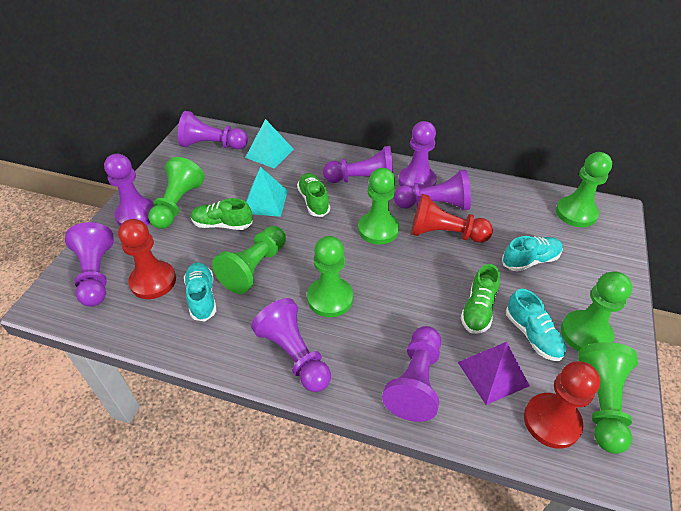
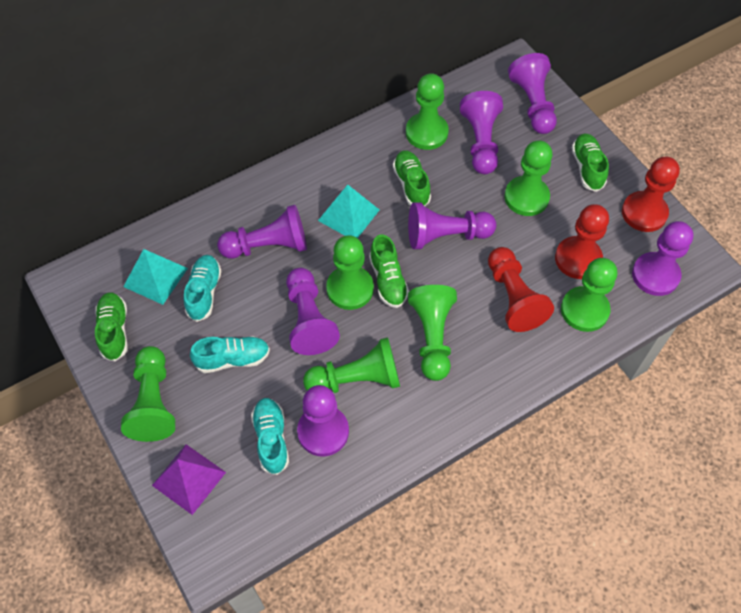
green shoe: [191,198,253,230] [297,173,330,217] [461,264,500,334] = 3 -> [95,292,127,361] [369,234,409,308] [393,150,431,206] [572,133,609,192] = 4
purple pawn: [65,222,114,306] [104,154,154,226] [178,111,248,149] [251,298,331,392] [323,146,393,183] [382,326,441,422] [394,170,471,210] [399,121,437,189] = 8 -> [217,205,307,259] [286,268,340,355] [297,385,349,457] [408,202,496,249] [460,91,503,174] [508,53,557,134] [632,221,693,296] = 7

